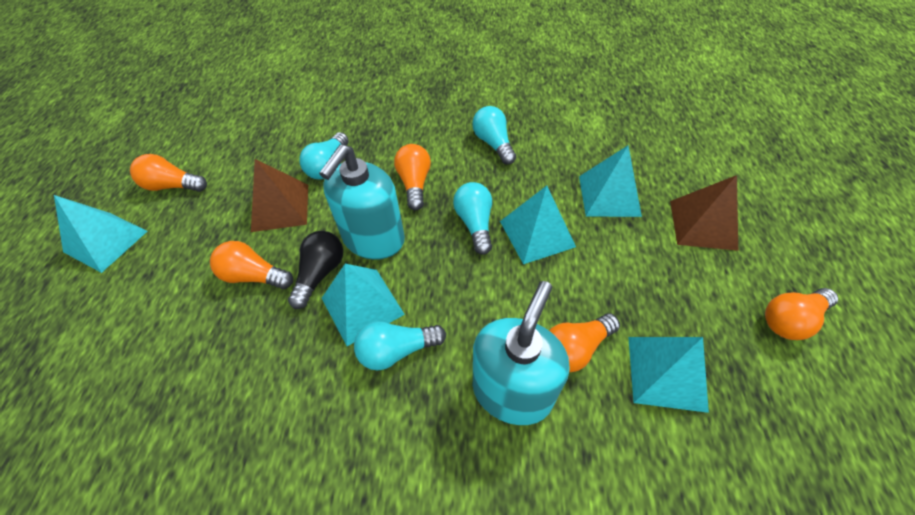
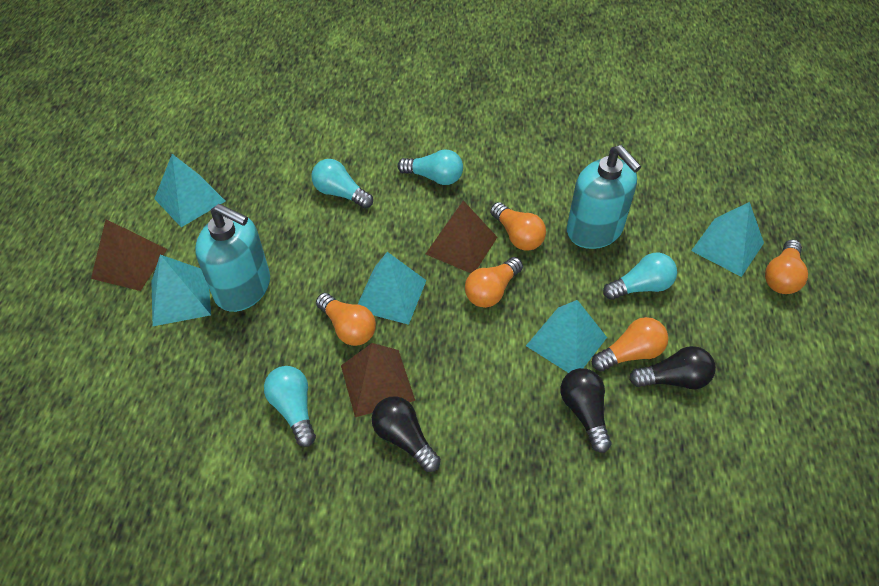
black light bulb: [288,231,343,309] = 1 -> [372,396,441,472] [561,368,611,453] [629,346,716,389] = 3
brown pyramid: [251,159,308,232] [670,175,738,251] = 2 -> [91,219,167,291] [341,343,415,417] [426,200,497,273] = 3

